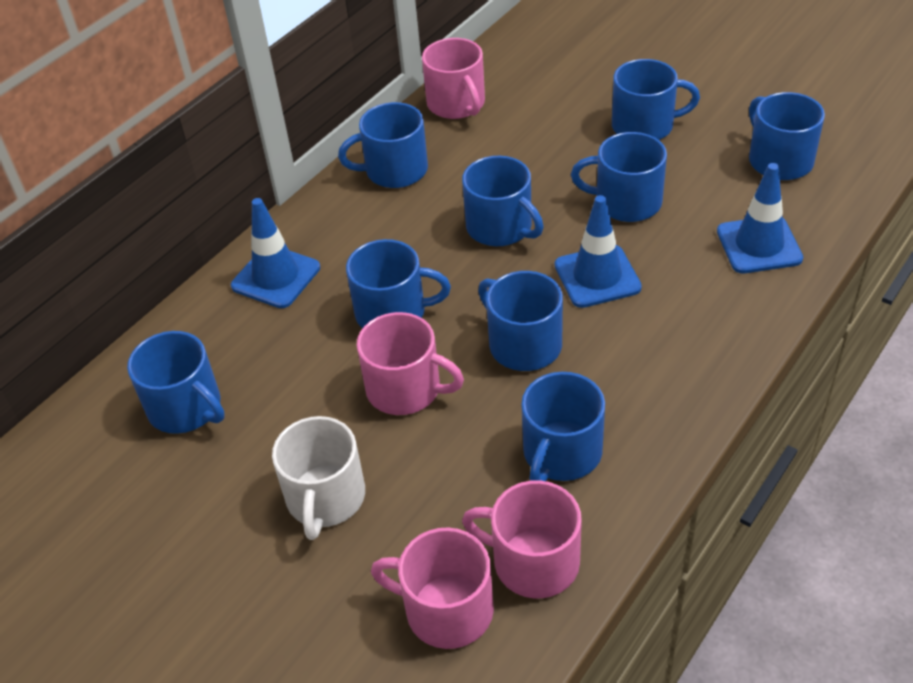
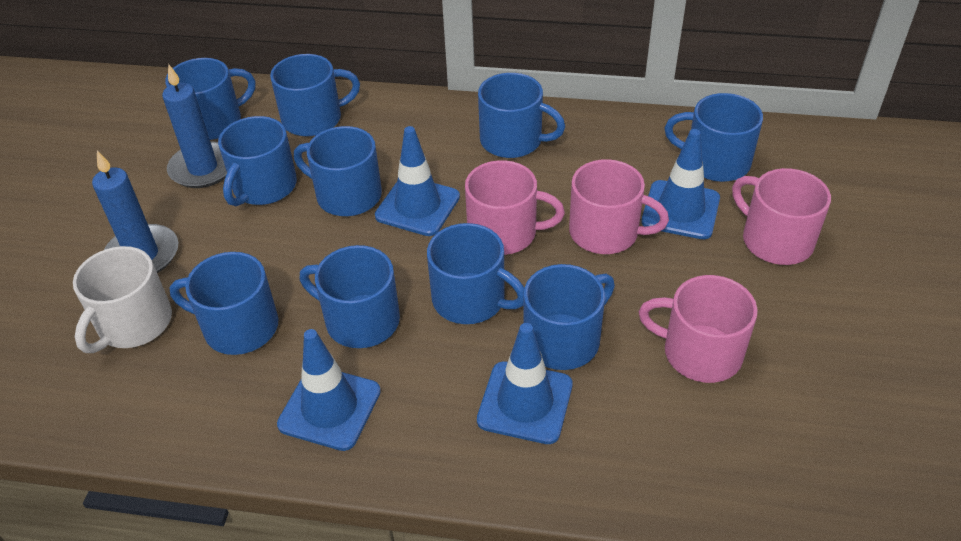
blue candle: none = 0 -> [92,151,178,273] [162,64,227,188] = 2
blue mug: [127,331,225,434] [338,102,428,188] [346,239,451,329] [462,156,544,246] [478,271,563,371] [521,372,605,481] [571,132,667,222] [612,59,700,140] [749,92,825,180] = 9 -> [165,58,256,140] [169,252,278,355] [218,116,297,206] [270,54,360,137] [294,126,382,216] [300,245,400,348] [427,223,525,324] [478,73,565,158] [523,264,615,370] [665,93,763,182] = 10
blue traffic cone: [231,198,320,308] [555,195,642,308] [717,163,803,273] = 3 -> [277,329,381,451] [375,126,460,236] [477,323,573,444] [641,129,720,239] = 4

